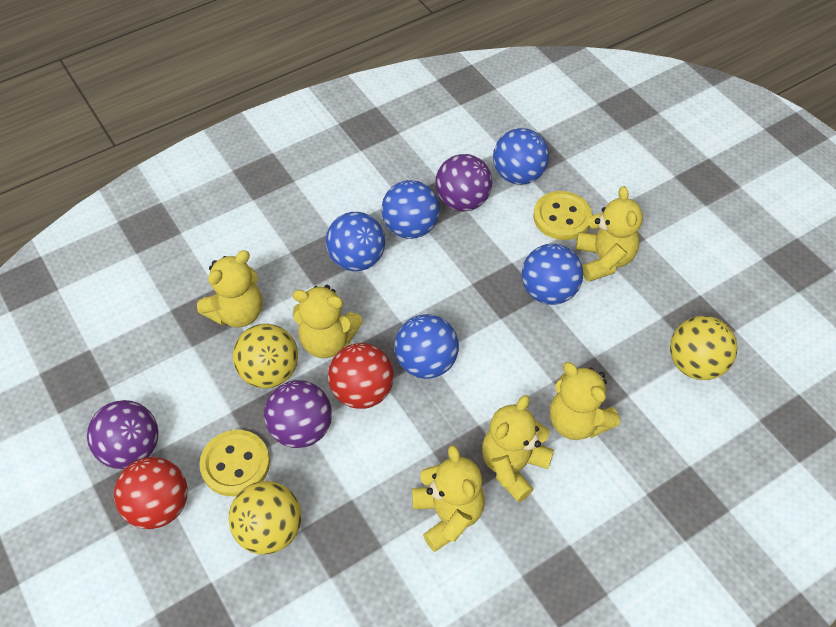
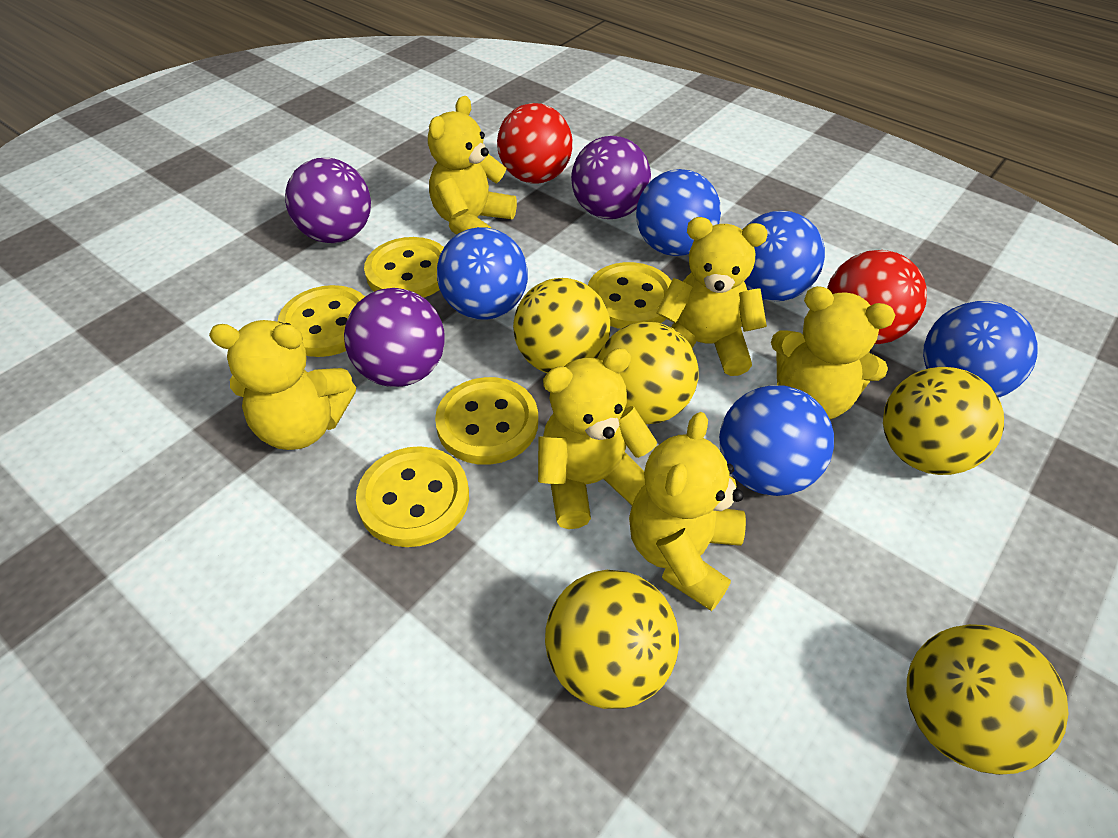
yellow ball: [229,481,301,554] [233,324,298,388] [670,316,737,380] = 3 -> [513,278,610,373] [545,570,679,709] [598,322,699,424] [883,367,1004,475] [907,624,1069,775] = 5
yellow button: [199,430,270,496] [533,191,592,240] = 2 -> [278,285,365,357] [356,446,469,547] [364,237,444,298] [435,377,538,465] [588,262,672,329] = 5

